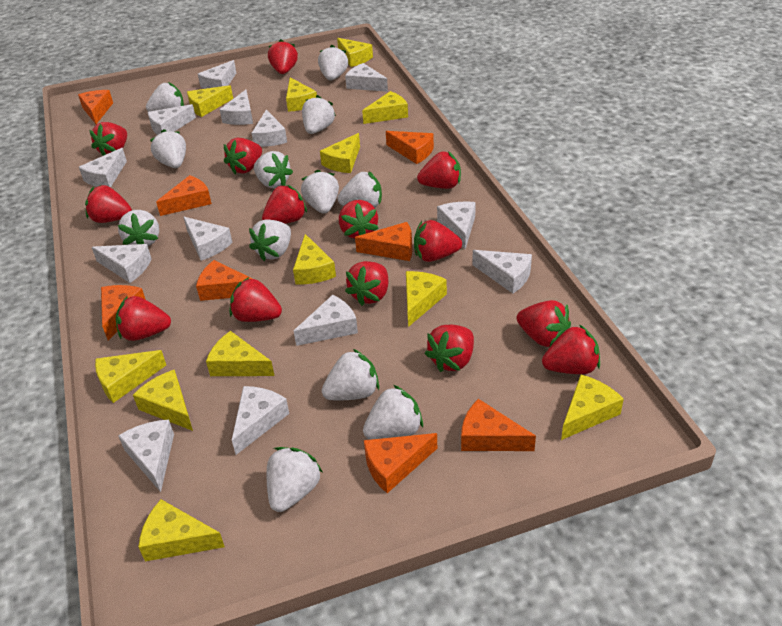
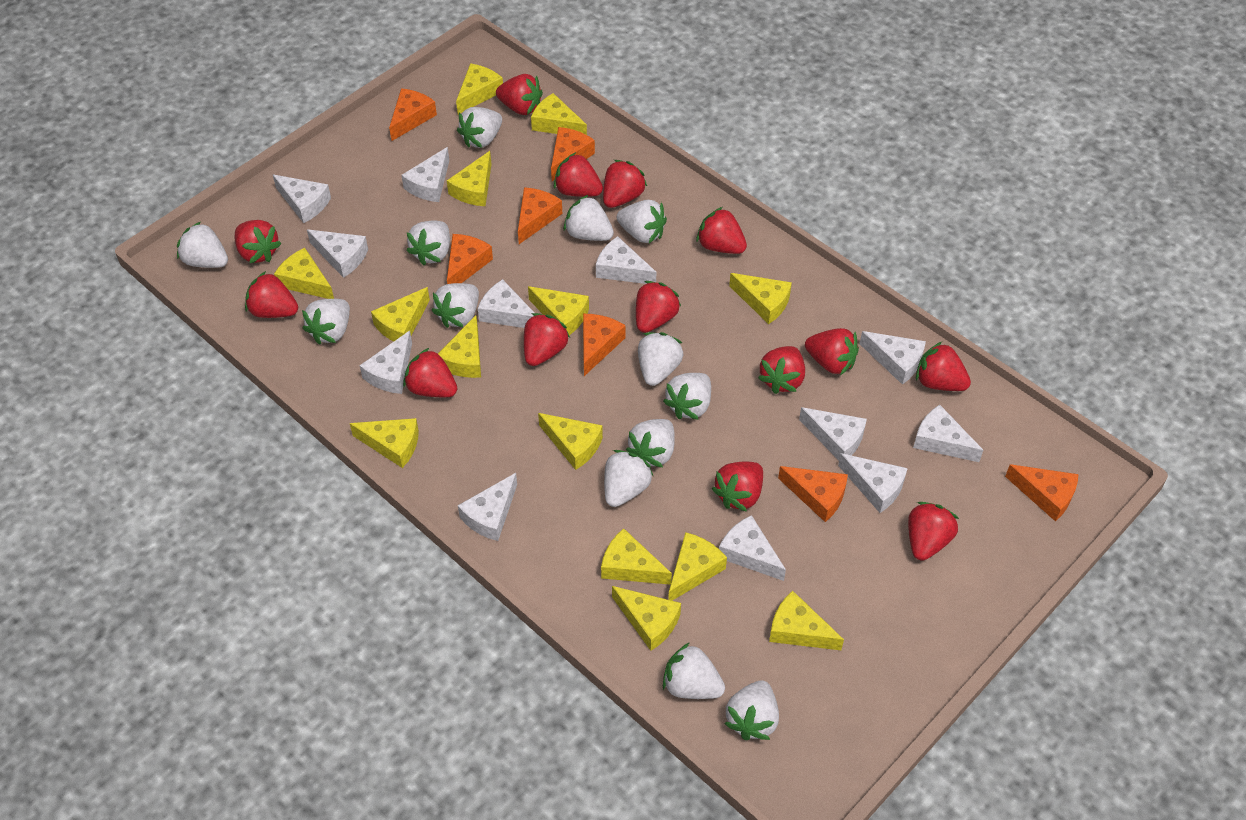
orange cheese: [78,90,113,124] [101,285,146,340] [156,175,212,216] [196,260,253,301] [355,222,412,261] [364,433,437,493] [386,131,434,164] [461,399,536,451] = 8 -> [389,88,437,141] [447,234,493,284] [518,187,562,244] [551,127,595,181] [583,314,625,376] [778,466,848,522] [1005,464,1078,521] = 7
white cheese: [79,148,127,188] [92,244,152,283] [118,420,174,492] [148,104,196,135] [184,217,232,261] [198,60,236,89] [220,90,253,125] [232,386,289,455] [252,109,287,147] [294,295,358,346] [345,63,388,92] [437,201,476,249] [472,250,532,293] = 13 -> [273,174,331,223] [307,229,368,278] [360,331,412,394] [401,147,449,202] [458,473,517,541] [478,279,534,328] [596,236,656,284] [719,515,786,581] [799,407,867,460] [838,453,908,513] [860,331,926,385] [913,405,983,462] = 12
white strawberry: [118,210,159,246] [146,82,184,112] [150,129,186,168] [249,219,291,261] [254,151,293,188] [267,447,322,512] [301,170,339,214] [302,95,336,134] [318,45,348,80] [322,349,379,400] [337,172,382,208] [363,385,423,440] = 12 -> [177,222,228,268] [302,299,350,345] [406,221,450,266] [432,283,479,328] [457,107,502,148] [564,195,614,241] [604,450,653,507] [617,200,667,243] [626,419,675,467] [638,332,683,386] [663,373,711,420] [663,642,725,699] [724,680,779,740] = 13
yellow cheese: [95,350,166,403] [133,370,193,431] [138,499,225,561] [187,85,233,117] [206,331,275,376] [286,77,317,112] [293,234,336,284] [320,133,360,173] [337,38,373,67] [362,91,408,124] [406,271,447,327] [561,375,624,440] = 12 -> [274,248,334,299] [350,418,419,468] [371,287,430,342] [438,316,481,378] [447,151,492,206] [456,63,503,114] [528,286,589,335] [531,93,587,135] [538,413,603,470] [601,528,672,585] [612,586,681,651] [668,532,727,601] [729,273,792,324] [769,591,844,650] = 14

